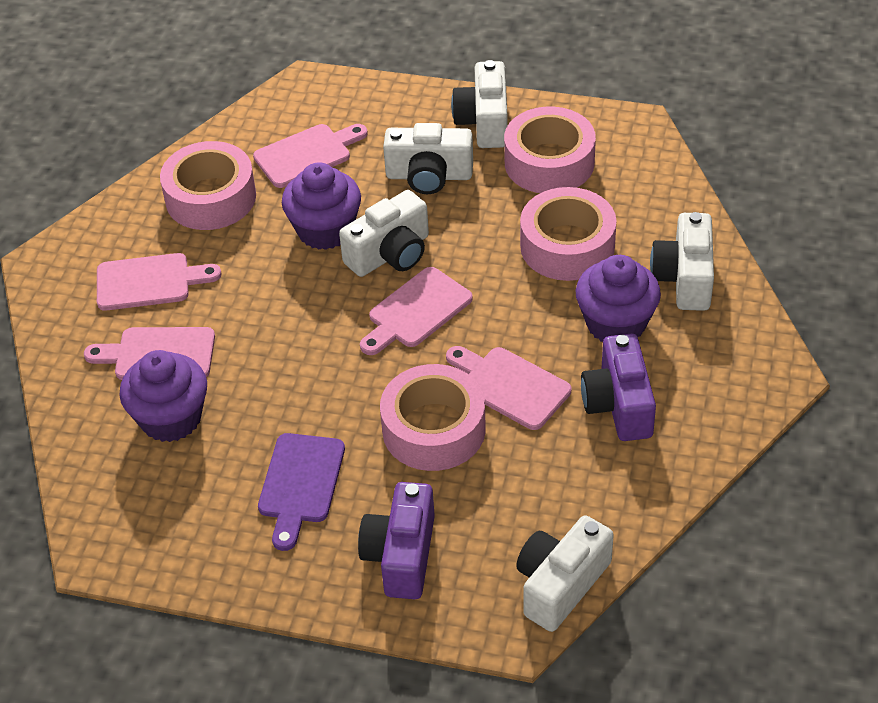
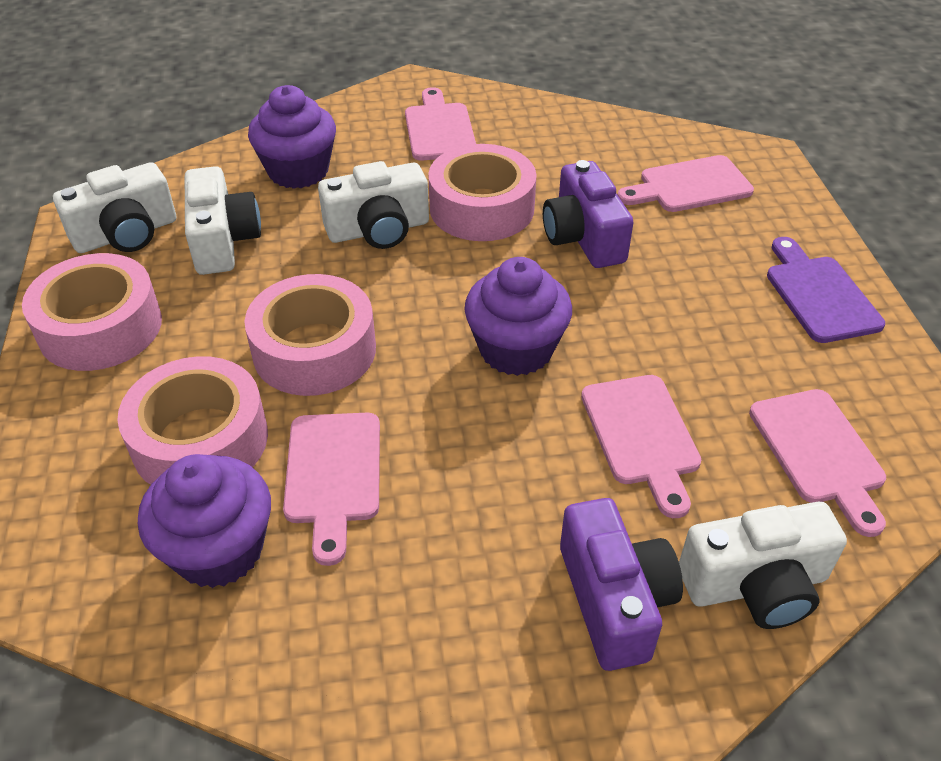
white camera: [339,190,429,277] [383,123,473,194] [451,60,508,148] [516,515,614,632] [650,212,714,311] = 5 -> [53,162,176,253] [185,166,261,275] [318,161,429,249] [679,502,847,629] = 4

